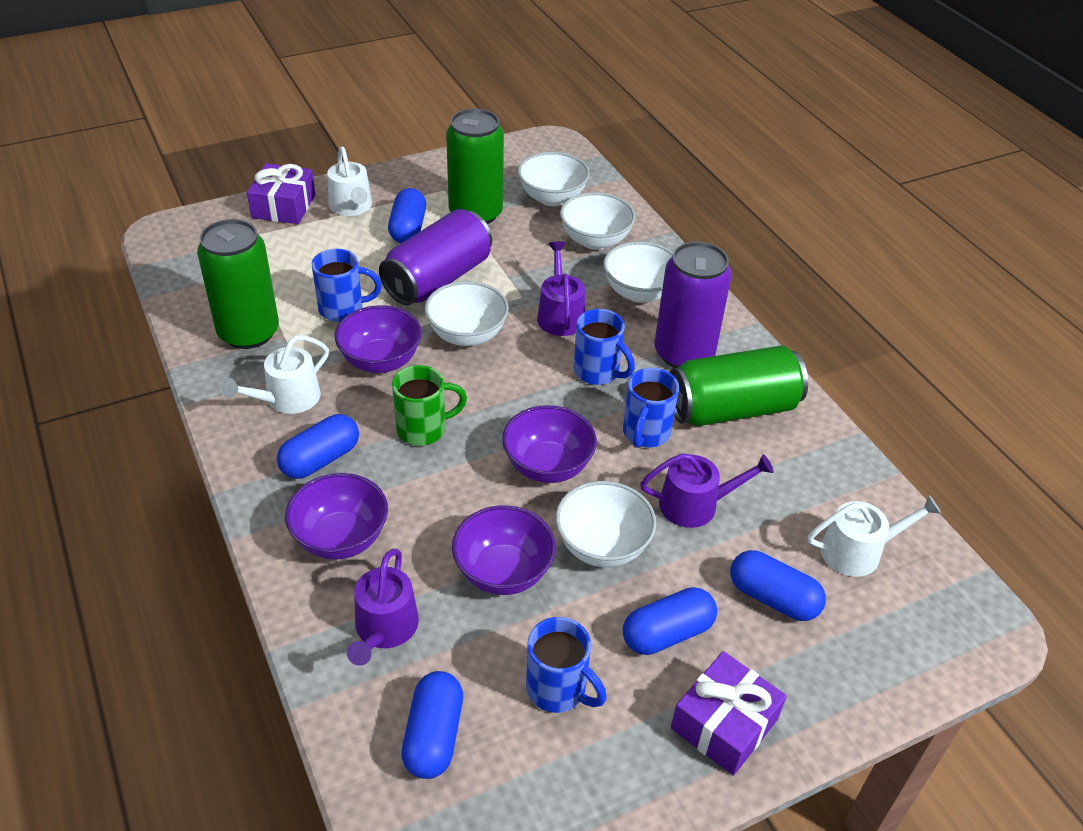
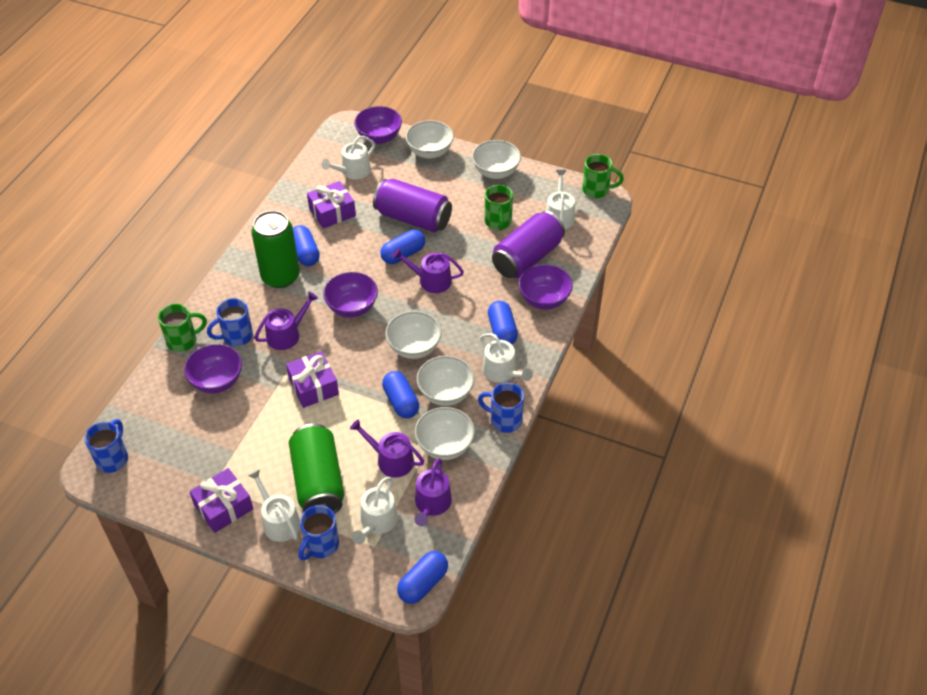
green can: [197,219,279,349] [446,108,504,224] [669,345,808,426] = 3 -> [251,211,300,288] [289,423,344,514] = 2
green mug: [392,365,467,446] = 1 -> [158,304,207,352] [485,185,513,231] [582,154,624,198] = 3
purple gift: [247,163,315,224] [671,651,787,776] = 2 -> [189,468,253,533] [286,351,339,408] [307,181,356,229] = 3
purple watering can: [347,549,419,666] [537,241,585,336] [640,453,774,528] = 3 -> [254,292,318,350] [350,419,424,478] [392,248,464,293] [415,458,452,526] = 4
white watering can: [222,335,329,414] [327,147,372,216] [808,495,942,577] = 3 -> [247,469,300,542] [322,136,375,179] [352,477,398,544] [480,333,533,383] [546,170,575,229] = 5

